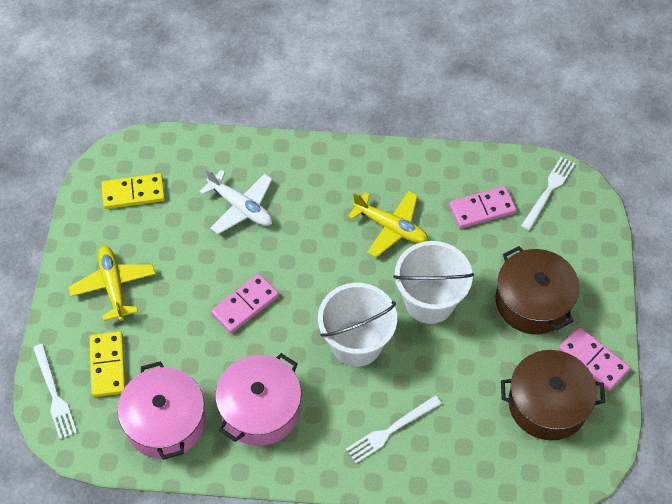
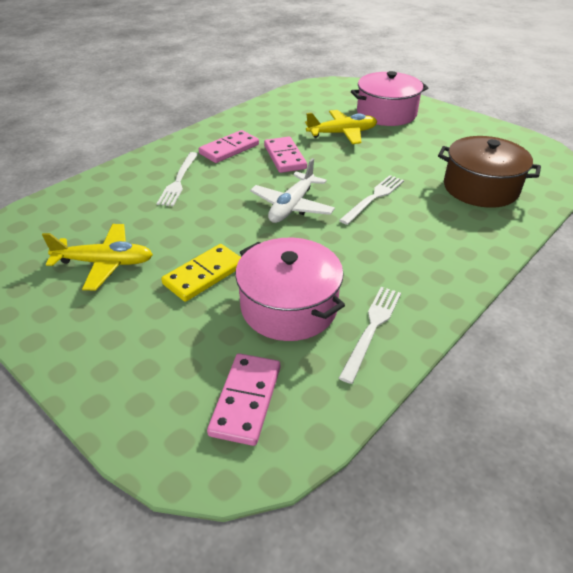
brown pot: [495,246,579,334] [501,350,605,440] = 2 -> [438,136,541,208] = 1
white bucket: [318,283,397,367] [393,241,474,324] = 2 -> none = 0
yellow domino: [89,331,126,397] [101,173,165,209] = 2 -> [161,244,241,302] = 1

